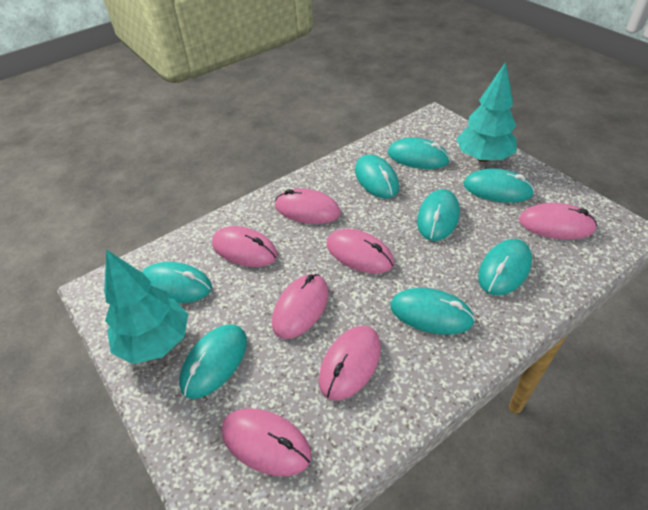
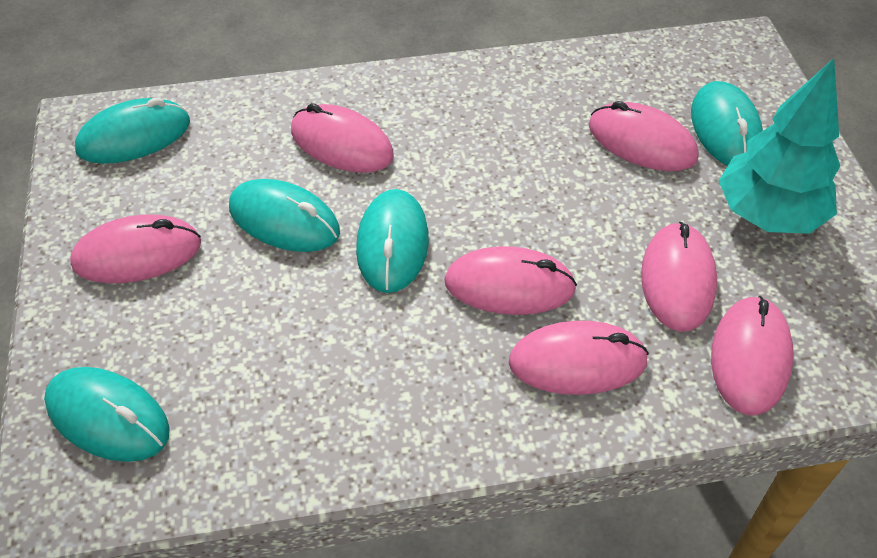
turquoise mouse: [142,262,212,303] [179,325,247,399] [355,154,399,199] [388,138,450,169] [390,288,475,335] [417,189,460,241] [464,169,534,203] [478,239,532,295] = 8 -> [44,367,170,462] [75,98,190,164] [229,179,340,252] [356,189,429,293] [691,81,763,166] = 5
turquoise tree: [104,249,188,364] [456,62,517,162] = 2 -> [718,58,840,234] = 1

